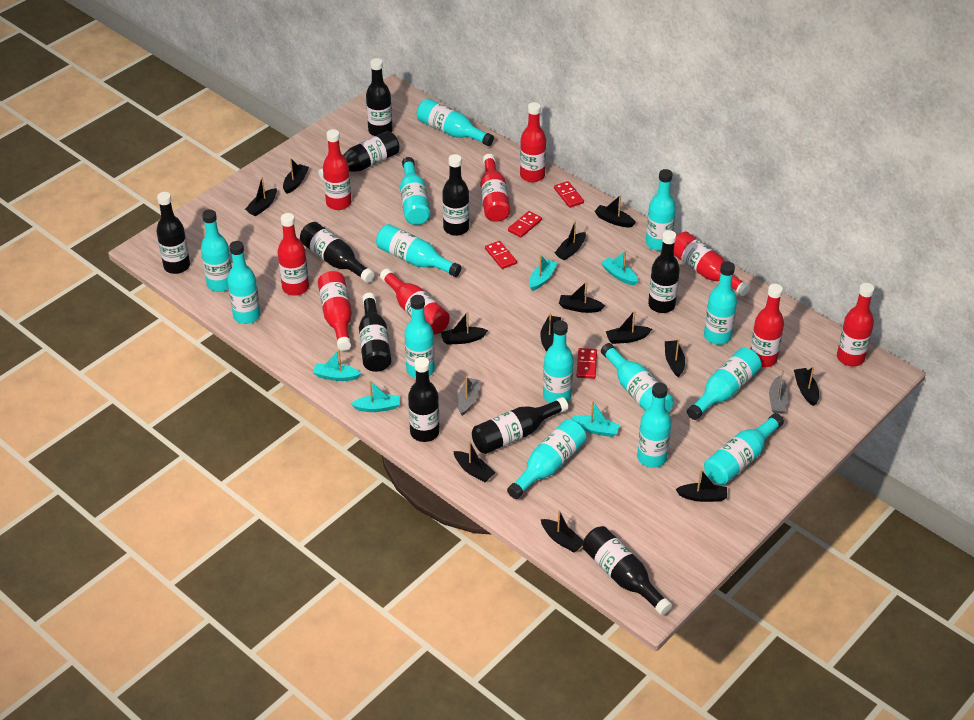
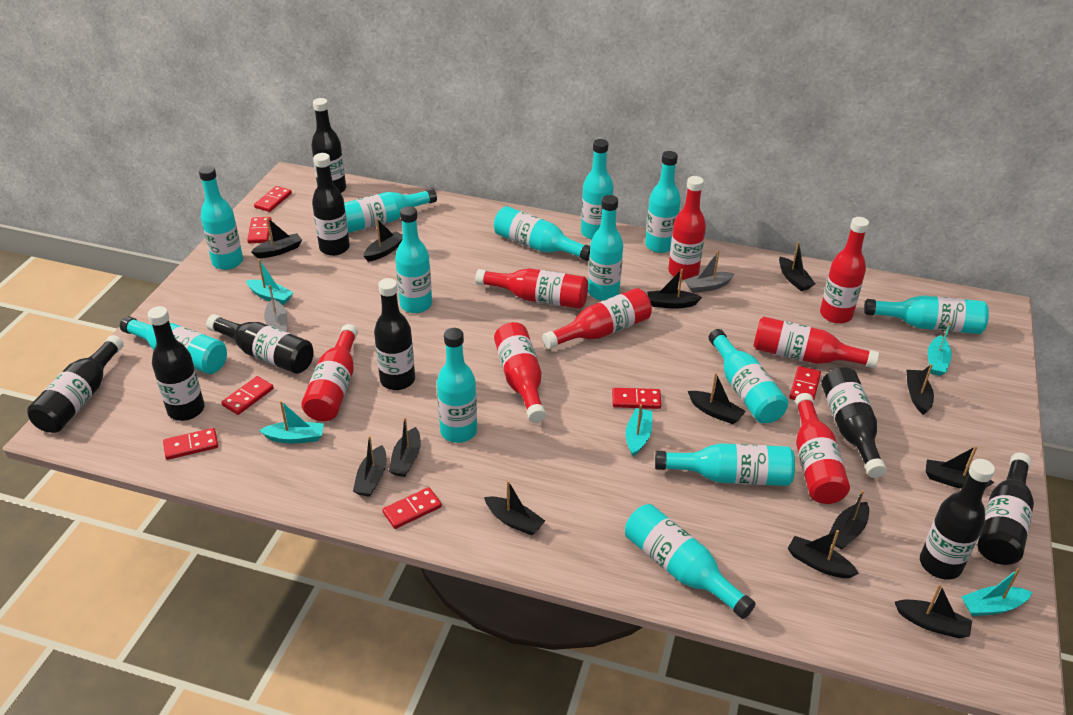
black bottle: [156,192,190,274] [300,222,375,283] [318,131,400,181] [359,293,391,372] [366,58,393,136] [408,357,439,442] [442,154,469,236] [472,397,568,454] [583,526,672,615] [648,230,680,313] = 10 -> [27,335,124,433] [148,306,205,421] [206,314,314,374] [311,98,346,193] [312,153,350,256] [374,278,415,390] [821,367,886,478] [920,459,995,580] [978,453,1034,565] = 9
red bottle: [278,213,309,296] [318,271,352,351] [323,129,352,210] [380,269,450,335] [480,154,510,222] [520,102,546,182] [674,232,750,296] [750,284,784,367] [837,283,874,366] = 9 -> [301,324,358,421] [475,268,588,309] [494,322,546,423] [542,288,652,349] [668,176,706,280] [753,317,879,368] [795,393,850,504] [820,217,869,324] = 8
red domino: [485,241,517,269] [508,211,542,238] [554,181,584,208] [576,348,597,379] = 4 -> [163,428,218,460] [221,376,274,415] [247,217,272,243] [254,186,292,212] [382,487,442,529] [612,388,661,409] [789,366,821,400] = 7
turquoise bottle: [201,209,232,292] [227,241,261,324] [376,224,462,277] [400,157,430,225] [404,295,435,378] [417,98,494,146] [507,419,586,499] [543,320,574,403] [601,343,674,412] [637,382,672,468] [646,169,676,251] [687,347,761,420] [704,261,737,345] [704,413,784,485] = 14 -> [120,316,227,374] [199,166,243,270] [344,188,437,233] [395,206,432,313] [437,328,477,443] [494,206,590,261] [581,139,613,240] [588,195,623,301] [625,504,756,619] [645,151,681,253] [655,443,795,486] [709,329,788,423] [864,295,989,334] = 13

